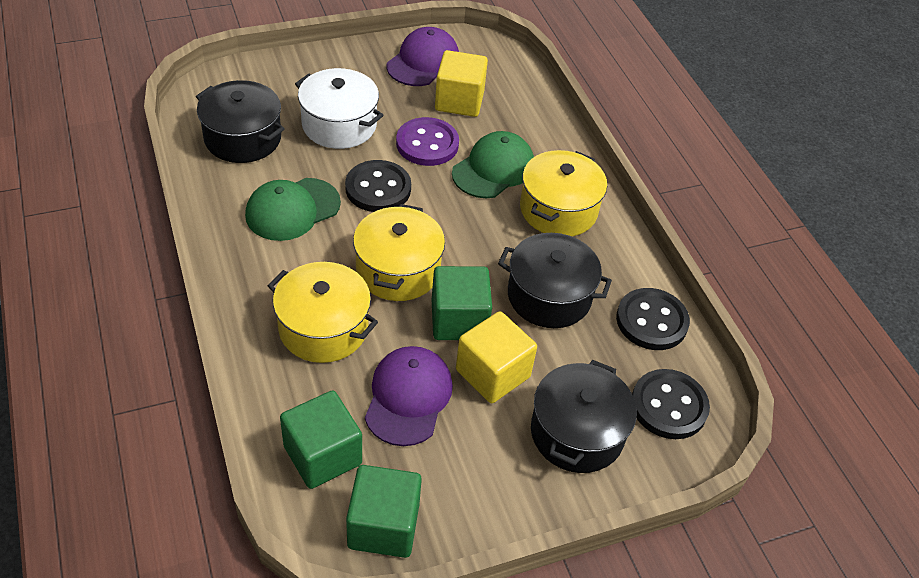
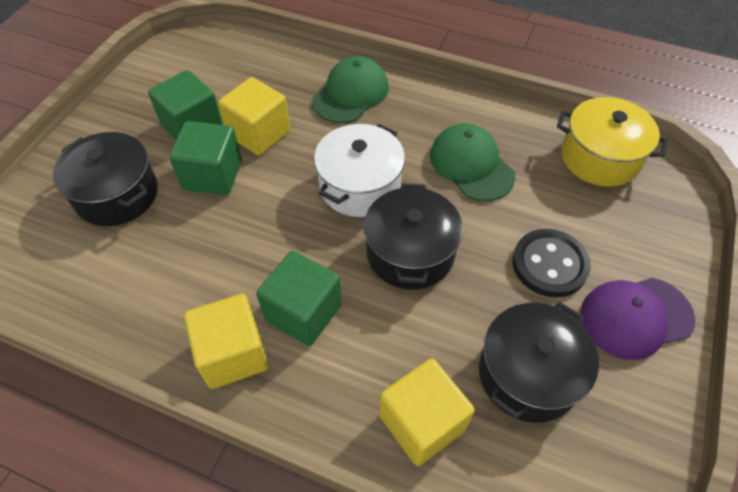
black button: [345,160,411,212] [616,288,690,350] [632,369,710,439] = 3 -> [513,229,591,297] = 1
purple button: [396,117,459,166] = 1 -> none = 0
purple cap: [365,346,453,446] [387,27,459,86] = 2 -> [580,278,695,360] = 1
yellow cube: [435,50,488,117] [456,311,537,403] = 2 -> [184,294,269,389] [218,77,290,156] [379,358,475,466] = 3
yellow pot: [268,262,378,363] [353,204,445,301] [520,150,607,236] = 3 -> [557,97,668,187] = 1

